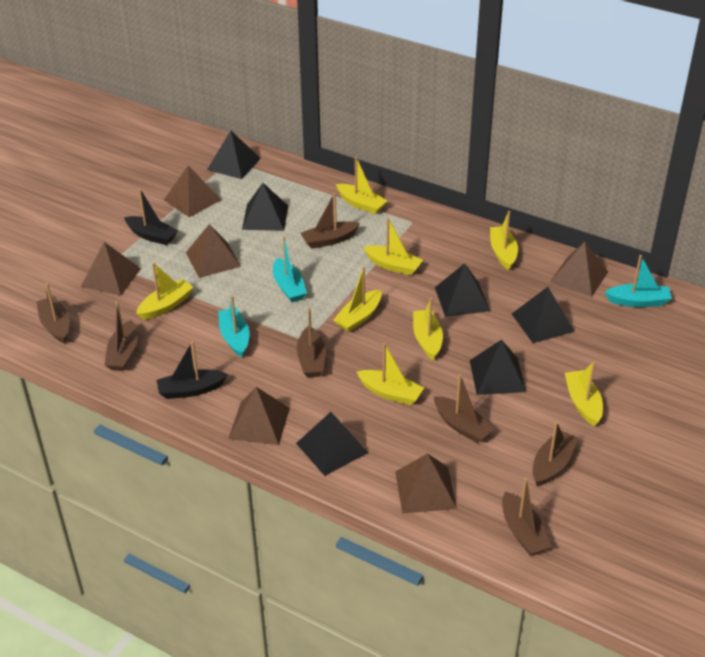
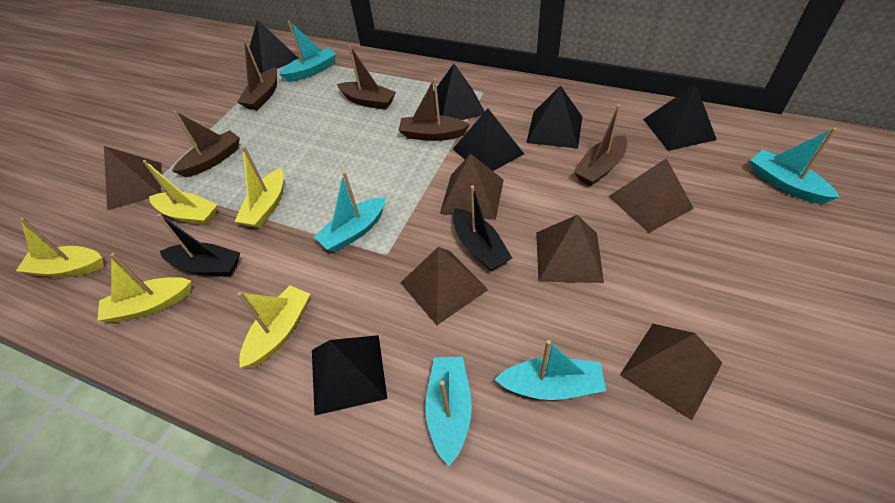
brown boat: [36,283,70,343] [105,301,138,371] [297,307,326,377] [300,193,360,249] [434,374,495,443] [502,478,552,556] [533,422,578,487] = 7 -> [172,111,240,177] [237,39,277,110] [337,45,396,110] [398,78,470,141] [574,104,627,186] = 5
turquoise boat: [218,295,250,357] [273,237,307,302] [605,255,672,307] = 3 -> [279,21,336,82] [314,172,386,252] [425,357,472,466] [495,340,606,400] [750,128,839,204] = 5
yellow boat: [136,262,194,320] [333,267,382,332] [336,157,387,214] [357,343,424,405] [363,218,423,275] [413,297,443,360] [490,211,518,270] [565,361,603,426] = 8 -> [16,218,104,277] [97,253,191,322] [143,160,217,225] [234,146,284,228] [237,286,310,368] = 5

